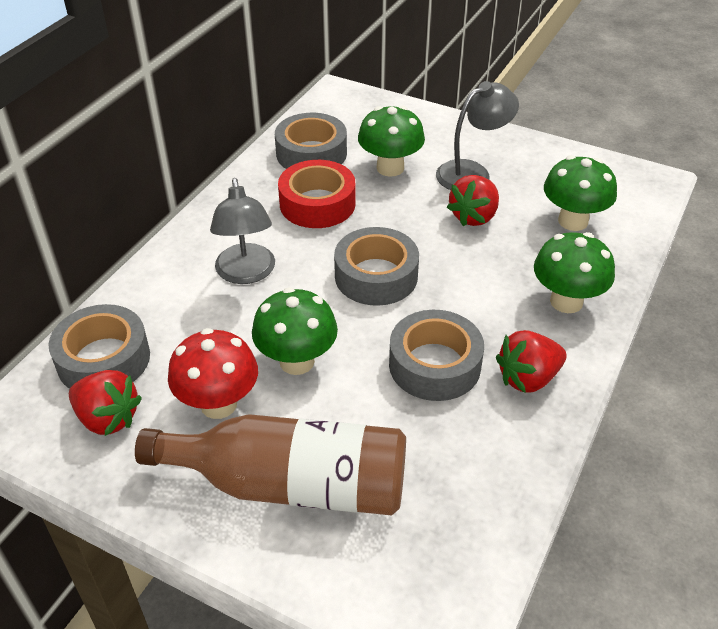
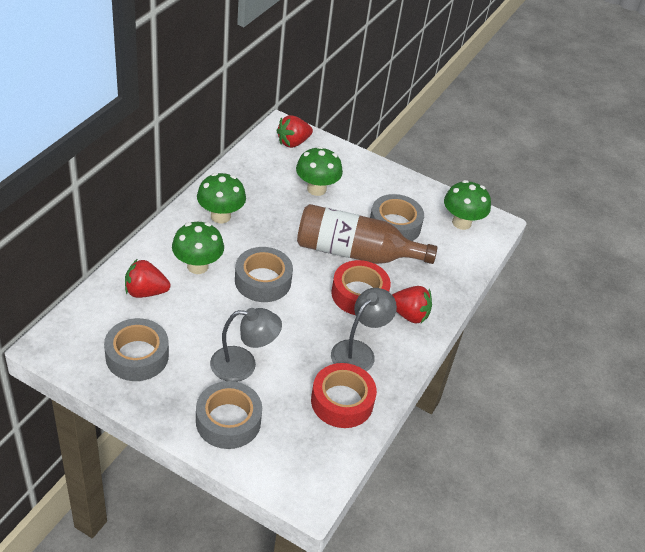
red mushroom: [168,328,258,419] = 1 -> none = 0
red tape: [278,160,355,228] = 1 -> [311,363,377,428] [331,260,391,315] = 2

